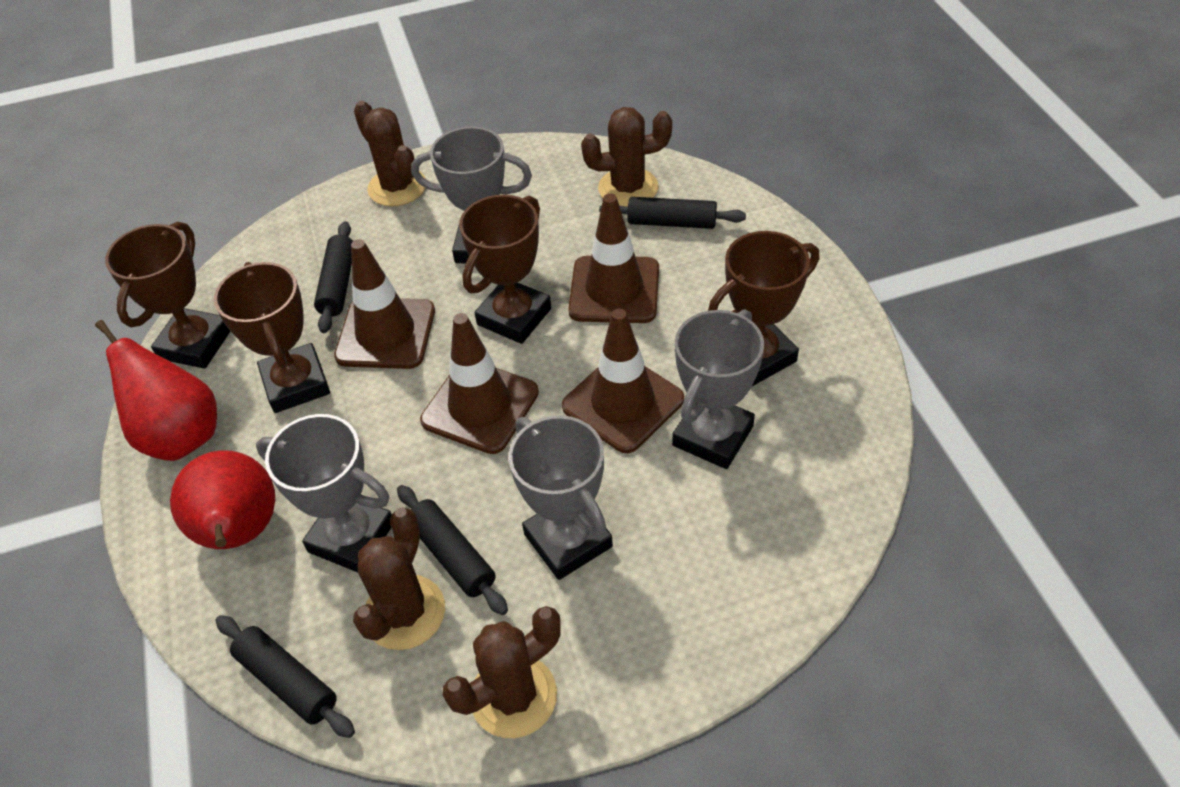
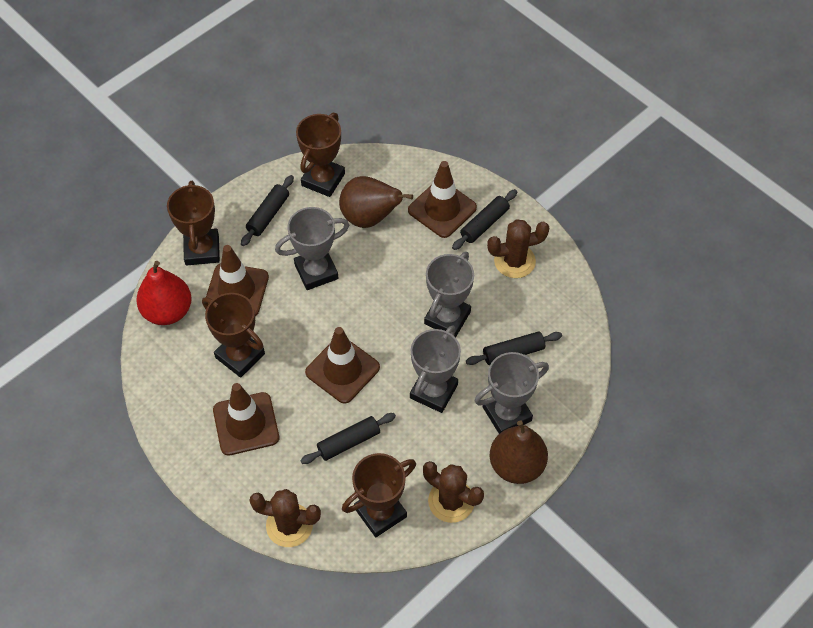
brown cactus: [353,507,445,650] [354,101,426,206] [442,606,561,738] [581,107,672,207] = 4 -> [249,489,321,547] [423,461,484,523] [487,219,549,278] = 3
brown pear: none = 0 -> [339,176,413,228] [490,421,548,484] = 2
red pear: [95,320,217,461] [170,450,275,549] = 2 -> [136,261,192,325] = 1

